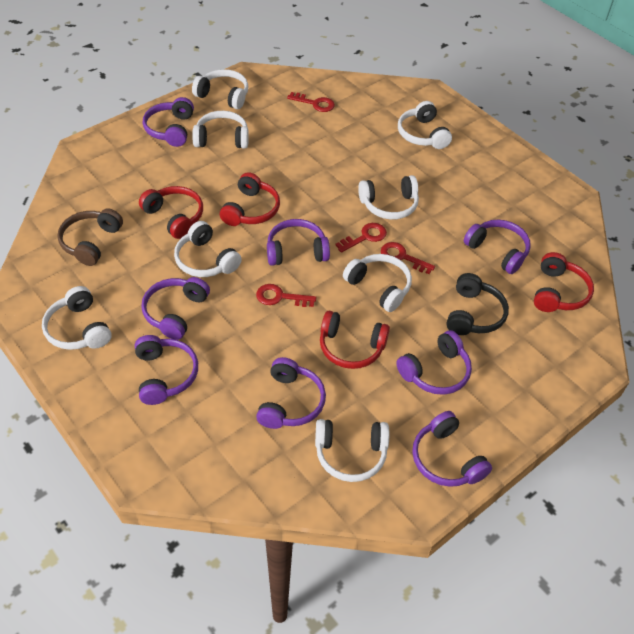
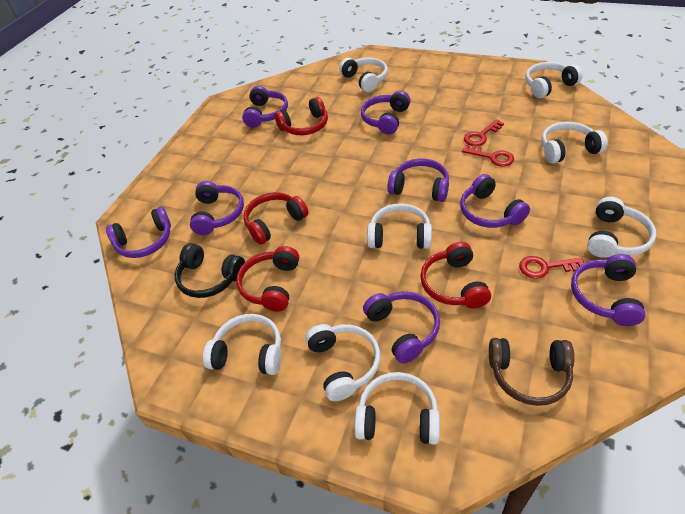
red key: [256,284,316,307] [287,92,335,112] [336,223,387,253] [381,242,435,274] = 4 -> [462,145,514,166] [464,119,504,146] [519,256,584,279] = 3

